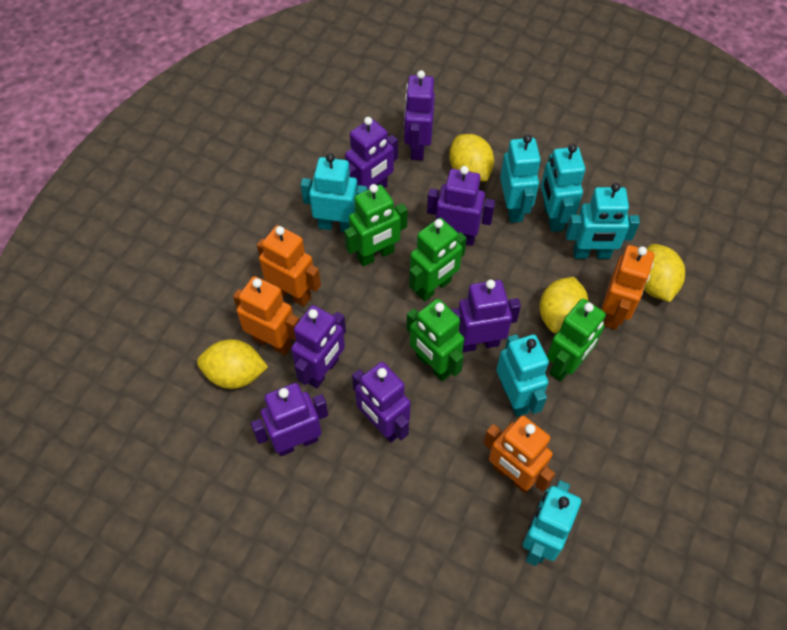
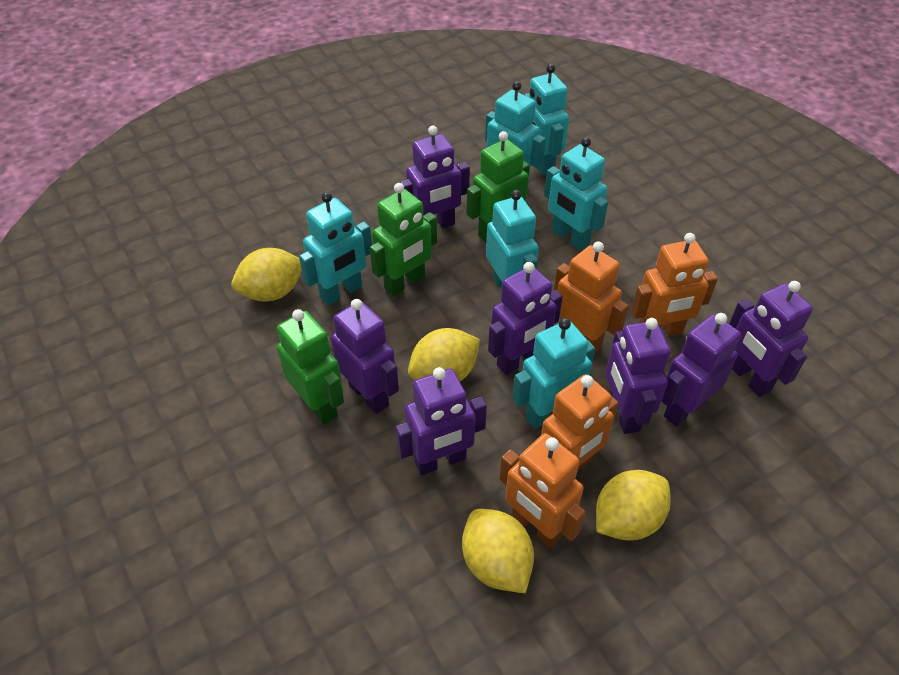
green robot: [344,184,408,267] [406,299,464,381] [409,218,467,301] [547,299,606,382] = 4 -> [277,309,344,425] [370,183,437,296] [467,131,530,242] = 3

